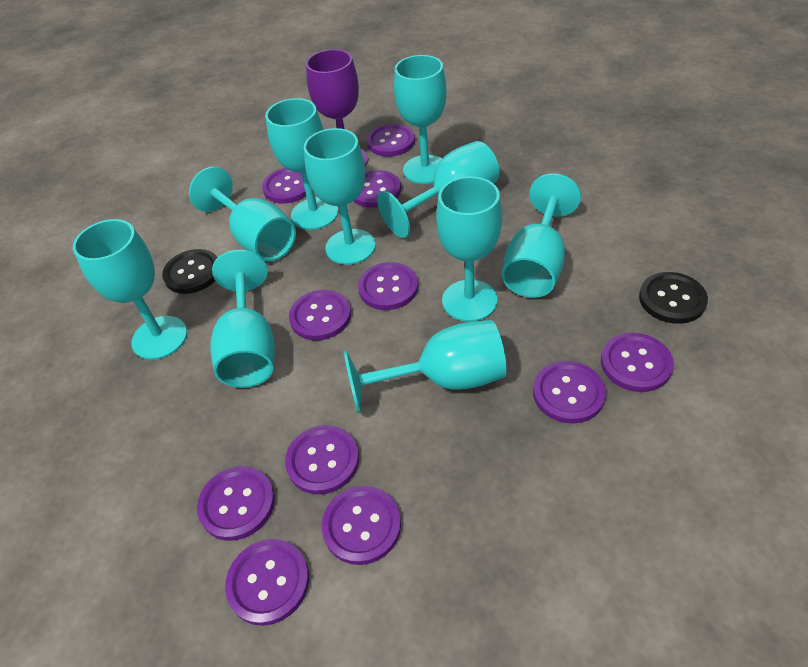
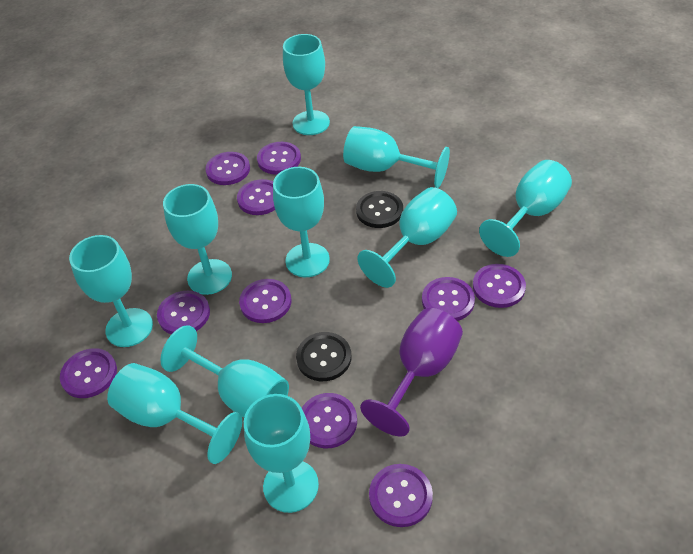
purple button: [197,466,275,541] [225,539,309,626] [262,168,306,203] [285,425,359,495] [289,290,351,340] [322,486,401,565] [354,170,401,208] [358,262,418,310] [367,124,415,157] [533,361,606,423] [601,333,674,392] = 11 -> [60,348,117,398] [157,291,210,334] [205,152,250,185] [237,179,275,215] [239,279,291,323] [257,142,301,175] [302,393,357,448] [369,464,433,527] [422,277,475,321] [473,264,526,308] = 10

